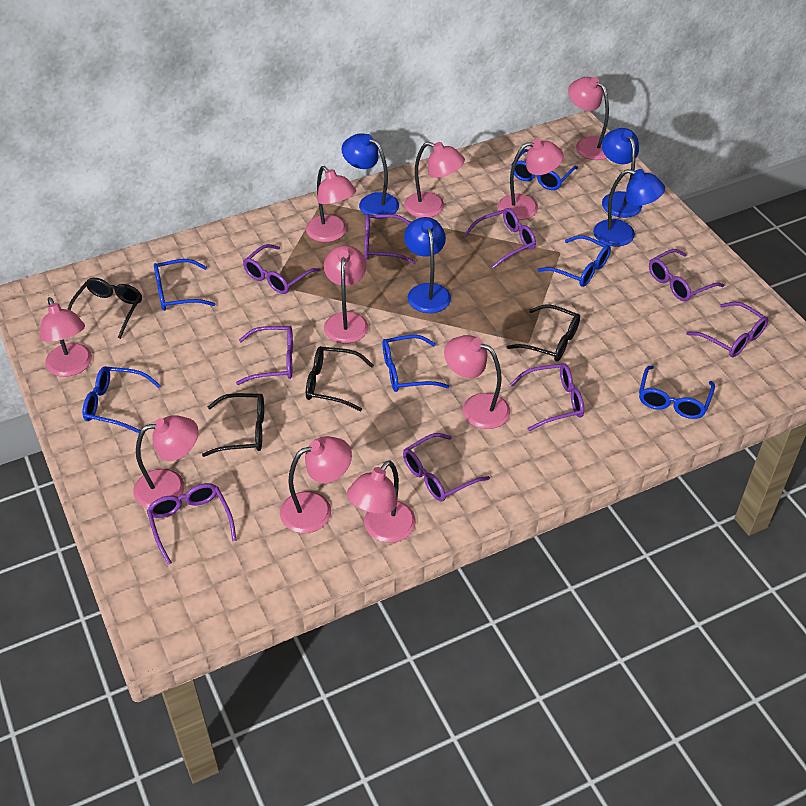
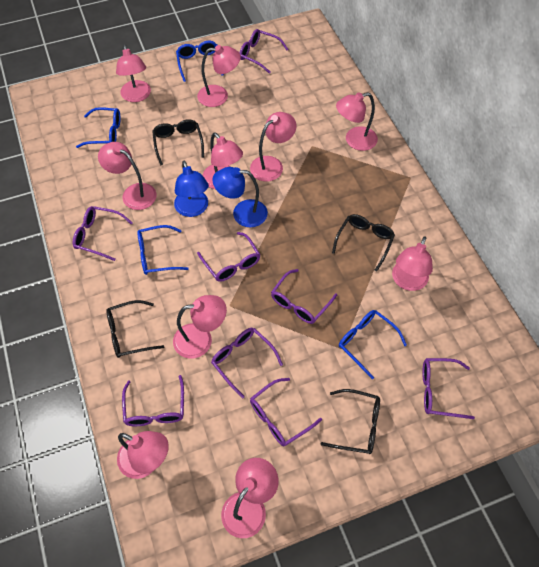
blue glasses: [83,366,161,433] [154,259,215,311] [382,335,449,392] [511,149,578,190] [537,235,611,287] [639,365,715,419] = 6 -> [76,107,120,148] [137,225,189,275] [176,41,224,82] [339,310,407,379] = 4
blue lamp: [341,133,399,219] [404,217,451,313] [593,169,665,247] [602,128,642,218] = 4 -> [174,160,209,217] [212,167,268,227] = 2
purple glasses: [147,483,237,565] [236,326,293,385] [243,244,321,294] [364,214,415,264] [403,433,490,502] [464,208,536,268] [510,363,584,431] [649,249,724,301] [686,302,768,357] = 9 -> [73,206,133,261] [122,375,184,426] [197,232,260,282] [211,328,283,399] [240,29,288,74] [250,378,322,447] [271,269,337,324] [422,358,475,419] = 8

